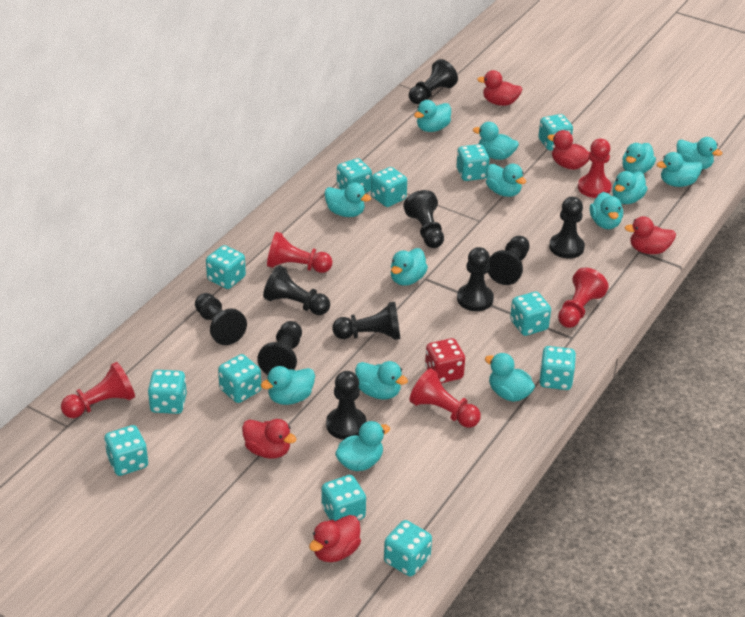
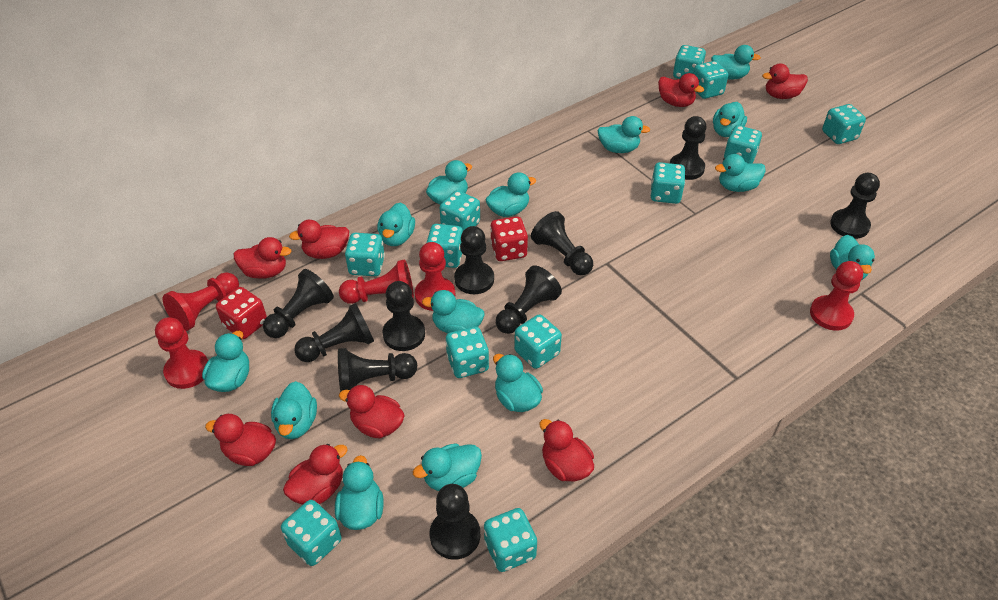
red dice: [425,338,465,383] = 1 -> [216,287,267,339] [490,216,528,261] = 2
red duck: [242,419,296,459] [309,515,361,562] [477,70,523,106] [547,130,590,170] [625,216,676,254] = 5 -> [205,414,276,466] [234,237,292,279] [283,444,348,505] [289,220,349,259] [339,385,405,438] [539,419,594,481] [658,73,704,107] [762,63,808,99] = 8

